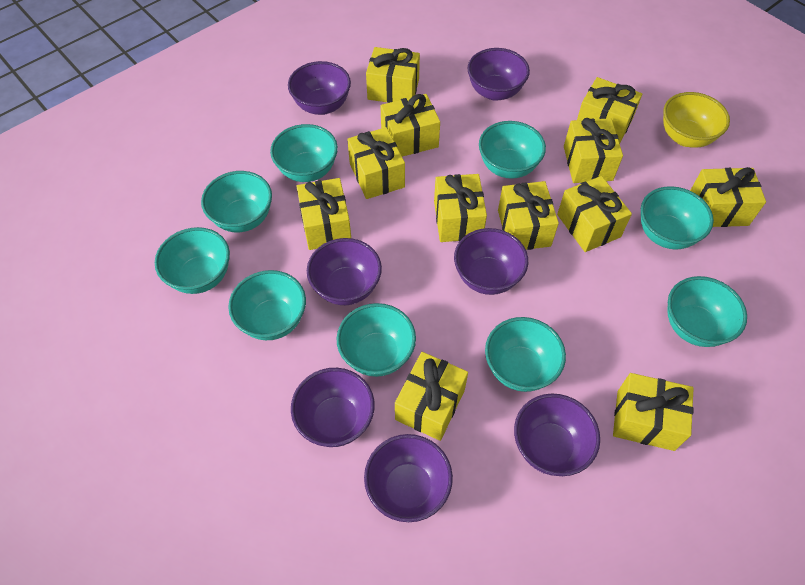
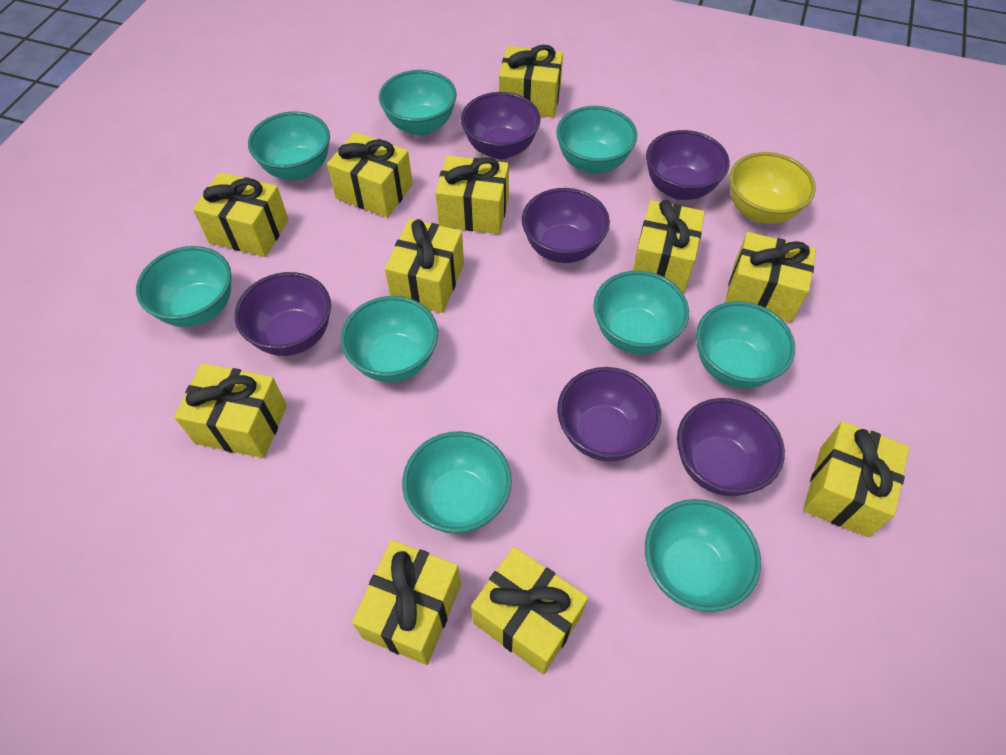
purple bowl: [288,61,351,115] [291,368,375,447] [307,238,382,305] [364,434,453,522] [454,228,528,295] [467,48,530,101] [514,394,600,476] = 7 -> [235,272,331,356] [461,92,540,159] [522,188,610,263] [557,367,661,461] [646,130,730,200] [677,398,785,496] = 6
yellow gift: [296,178,351,250] [347,127,405,199] [366,47,420,103] [380,94,440,157] [395,352,468,441] [434,174,487,242] [498,181,559,250] [557,176,632,252] [564,118,623,183] [577,77,642,144] [613,373,694,451] [690,167,766,227] = 12 -> [174,363,287,458] [193,172,289,257] [327,132,413,218] [352,540,461,665] [385,219,464,313] [435,155,509,234] [471,547,588,674] [499,45,563,118] [633,200,705,292] [725,232,816,322] [803,421,910,537] = 11

